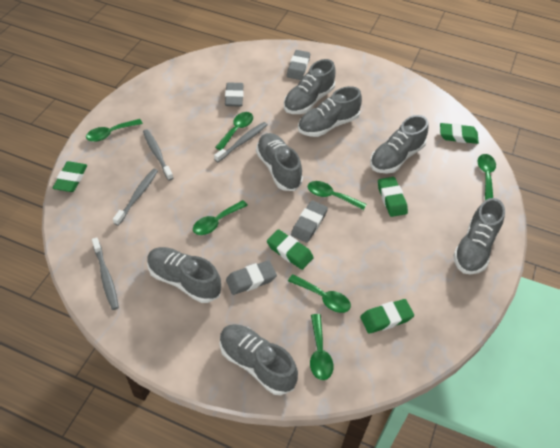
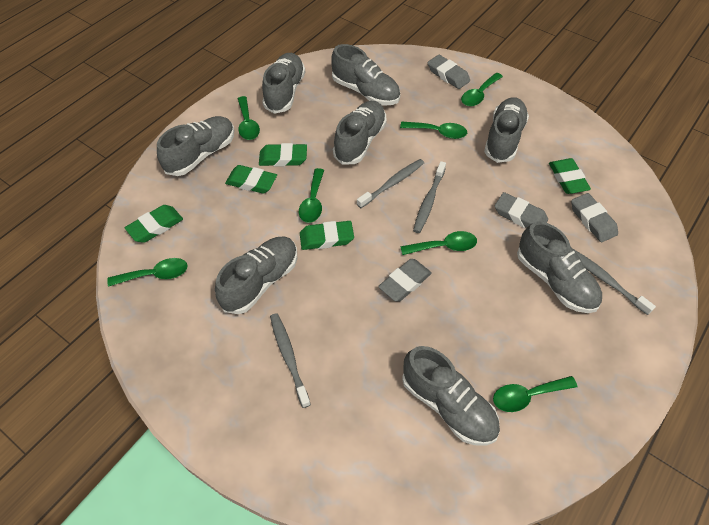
grey shoe: [147,247,221,303] [220,324,298,395] [256,133,303,191] [284,59,336,114] [298,86,362,137] [370,115,429,174] [453,198,505,274] = 7 -> [157,116,234,176] [215,237,297,314] [262,53,305,114] [331,44,400,106] [333,101,387,165] [402,346,500,446] [484,97,529,163] [517,222,602,313] = 8

